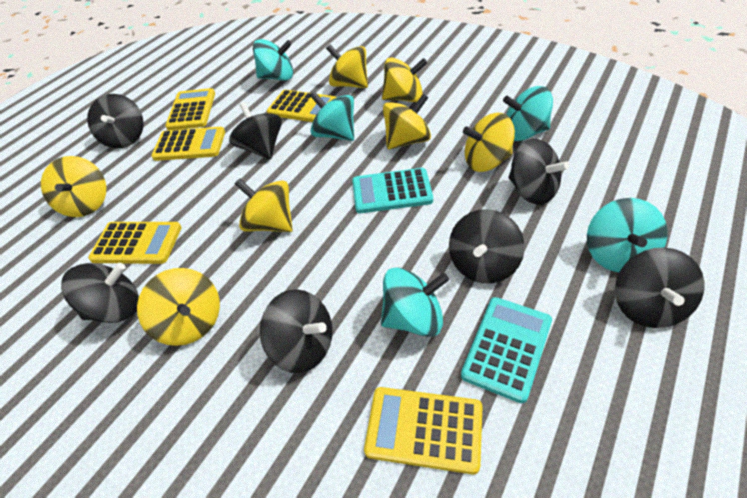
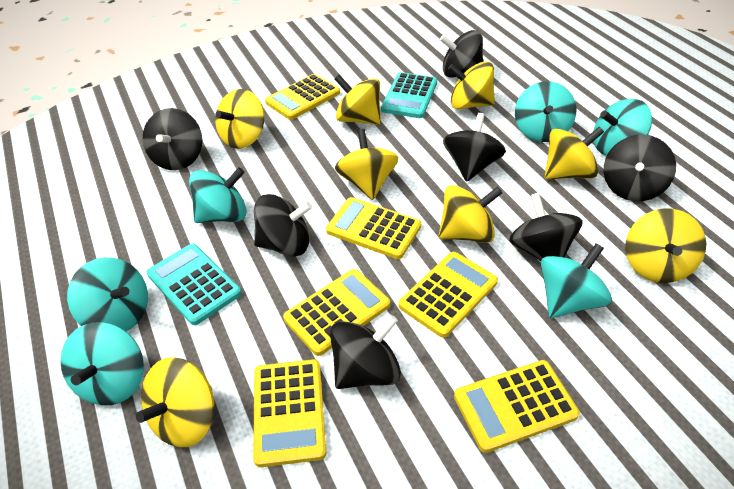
turquoise spinning top: [253,39,293,81] [310,91,354,141] [381,267,449,337] [503,86,553,141] [587,198,668,272] = 5 -> [60,322,144,405] [67,257,148,331] [189,167,247,223] [515,81,576,142] [540,244,612,318] [594,99,652,156] = 6
yellow calculator: [88,222,182,264] [151,127,225,161] [165,88,215,130] [267,90,337,122] [364,387,483,475] = 5 -> [253,359,326,467] [265,74,340,120] [283,269,390,356] [326,197,422,259] [398,252,498,338] [454,360,580,453] = 6
yellow spinning top: [41,156,106,217] [137,268,220,346] [235,178,293,232] [326,44,368,88] [382,57,427,102] [383,94,431,149] [463,113,515,172] = 7 -> [136,357,214,447] [215,89,264,149] [335,75,381,125] [335,129,399,200] [439,185,502,243] [448,61,495,109] [544,127,604,179] [625,208,706,283] = 8

